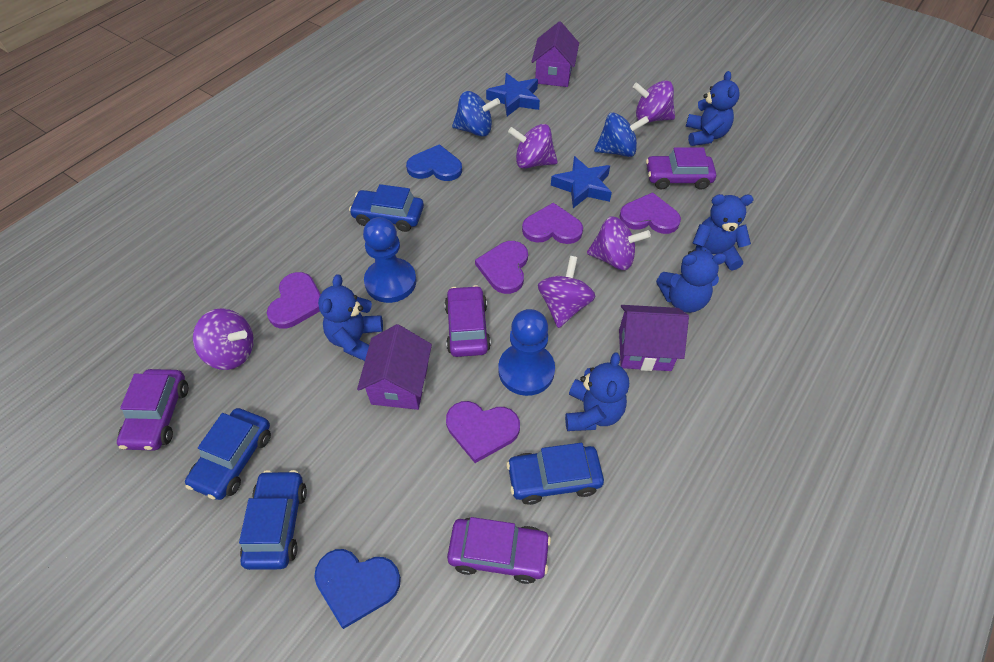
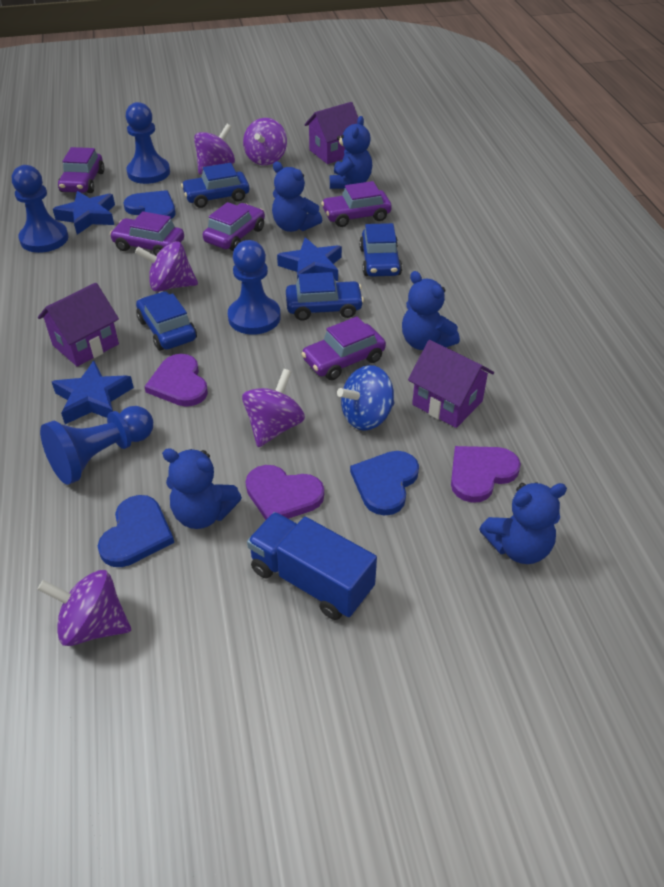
blue heart: [314,549,401,629] [406,144,462,181] = 2 -> [98,495,174,567] [123,190,176,219] [350,451,419,516] = 3
blue pawn: [363,217,416,303] [498,309,555,396] = 2 -> [12,165,68,253] [40,406,153,485] [126,102,170,184] [228,240,281,335] = 4
blue spinning top: [452,91,500,137] [594,113,649,157] = 2 -> [337,365,395,431] = 1
blue star: [486,73,540,116] [551,156,612,208] = 2 -> [52,361,134,424] [53,191,115,234] [277,237,342,281] = 3
blue truck: none = 0 -> [247,512,377,620] = 1
purple car: [117,369,188,450] [444,285,491,357] [447,517,551,584] [646,147,716,190] = 4 -> [58,147,105,193] [110,211,184,256] [203,202,265,251] [301,316,386,380] [321,181,392,227] = 5
purple heart: [267,272,321,329] [446,401,520,463] [475,241,528,294] [522,203,583,244] [619,192,681,234] = 5 -> [144,354,208,407] [246,465,324,520] [451,446,521,503] = 3

